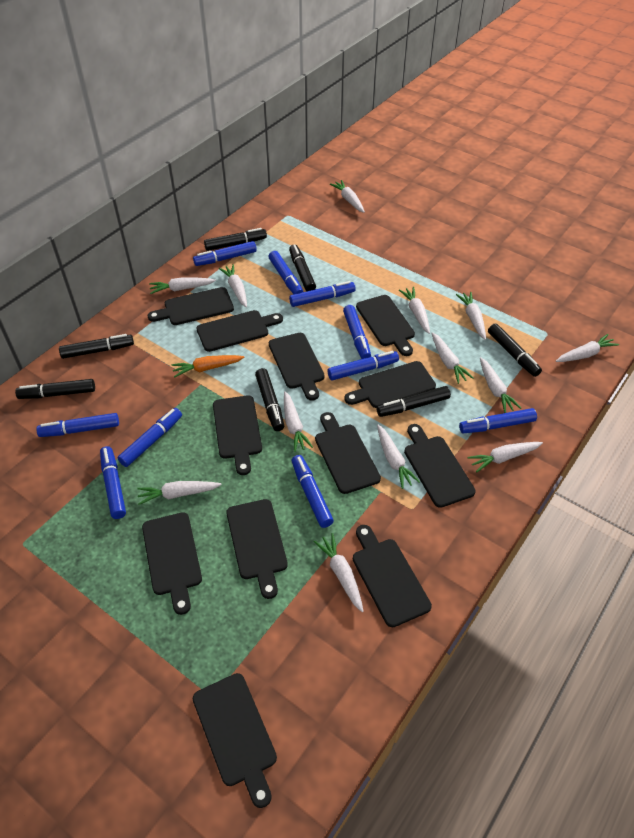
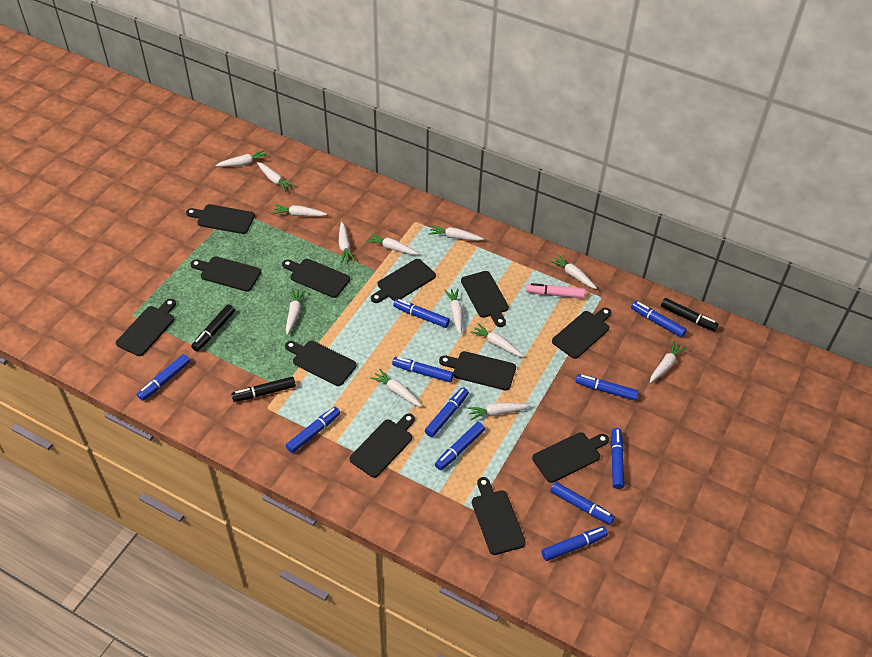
black marker: [15,379,95,399] [59,334,134,359] [204,228,267,251] [255,368,284,431] [289,244,316,291] [377,386,451,417] [488,323,542,377] = 7 -> [191,304,235,351] [231,377,296,402] [661,298,719,331] = 3
blue marker: [36,413,119,437] [100,446,126,519] [117,408,182,467] [193,241,257,266] [268,251,303,294] [289,281,356,307] [291,455,334,528] [328,351,399,380] [343,305,371,359] [459,408,537,434] = 10 -> [137,354,190,401] [286,407,340,453] [392,357,454,382] [393,299,450,328] [425,387,469,437] [435,422,485,470] [542,526,608,561] [550,482,615,525] [575,374,639,401] [611,428,624,489] [631,301,687,338] = 11
orange carrot: [171,355,245,377] = 1 -> none = 0
pink marker: none = 0 -> [526,283,585,299] = 1

